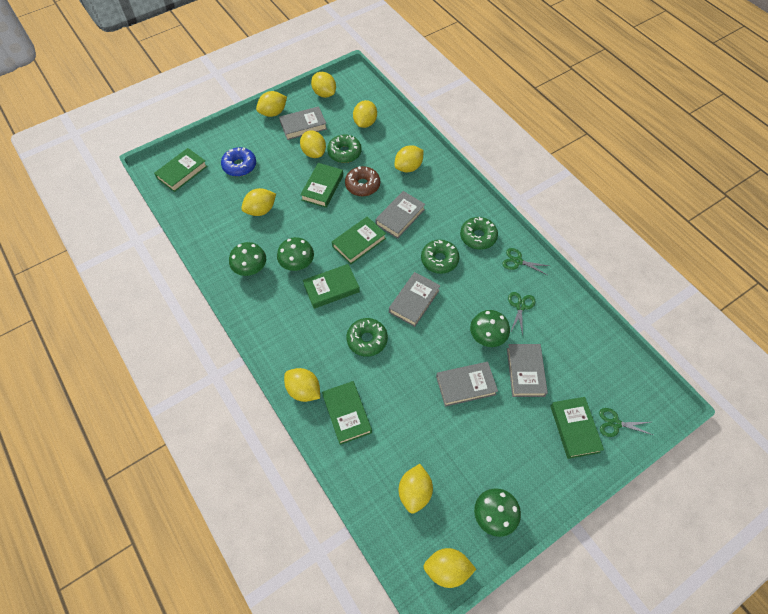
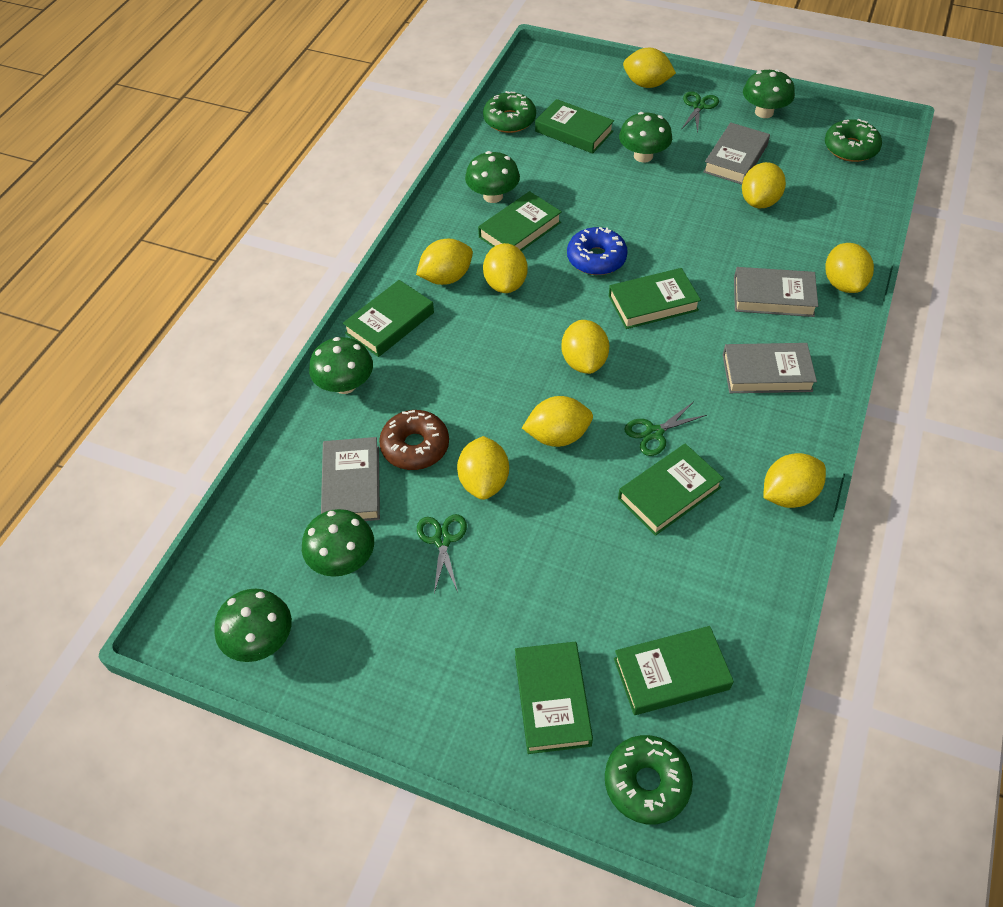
green book: [154,148,208,192] [300,163,343,208] [303,264,360,309] [322,381,372,445] [332,216,386,265] [550,397,604,459] = 6 -> [343,280,434,357] [478,191,562,251] [515,642,593,754] [535,99,614,154] [609,268,701,329] [614,626,734,715] [618,444,724,536] = 7
green donut: [327,135,362,163] [347,318,388,357] [421,240,460,274] [460,217,498,250] = 4 -> [483,91,536,133] [605,735,693,825] [825,119,882,162] = 3
green mushroom: [229,242,266,276] [277,237,314,271] [470,310,510,347] [474,488,521,537] = 4 -> [214,589,292,662] [302,509,374,577] [309,337,373,394] [465,151,520,203] [619,112,672,163] [743,69,795,118] = 6
grey book: [279,106,327,140] [375,191,425,239] [389,272,440,327] [436,362,498,407] [507,344,548,397] = 5 -> [321,437,380,521] [703,122,770,184] [723,343,817,393] [734,267,818,317] = 4

